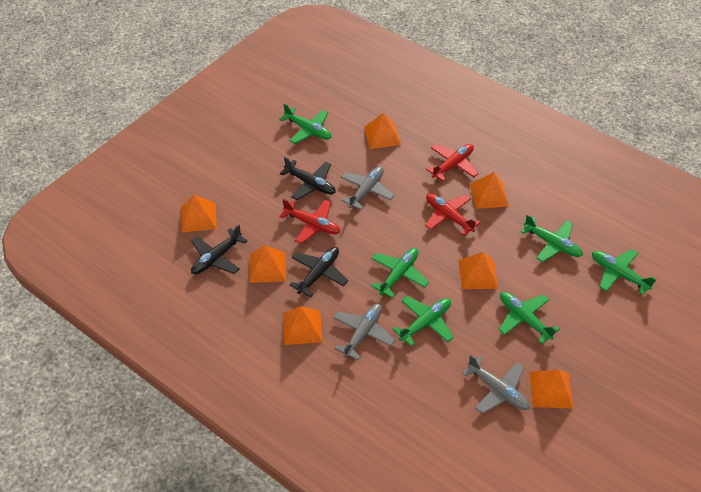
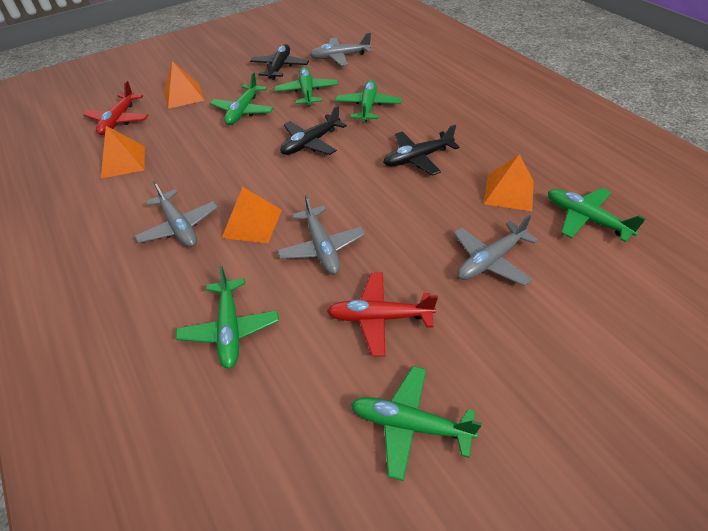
grey plane: [333,303,395,360] [341,166,395,210] [462,355,529,414] = 3 -> [135,180,218,247] [277,194,365,274] [310,33,371,66] [454,214,538,286] = 4
orange pyramid: [182,195,217,232] [249,245,286,283] [283,306,322,345] [364,112,401,149] [459,252,498,289] [470,172,509,209] [529,370,573,409] = 7 -> [101,126,145,178] [163,61,205,109] [222,186,282,243] [484,154,534,211] = 4
red plane: [279,199,340,244] [425,193,481,236] [426,144,479,181] = 3 -> [83,81,148,135] [327,273,438,356] = 2

